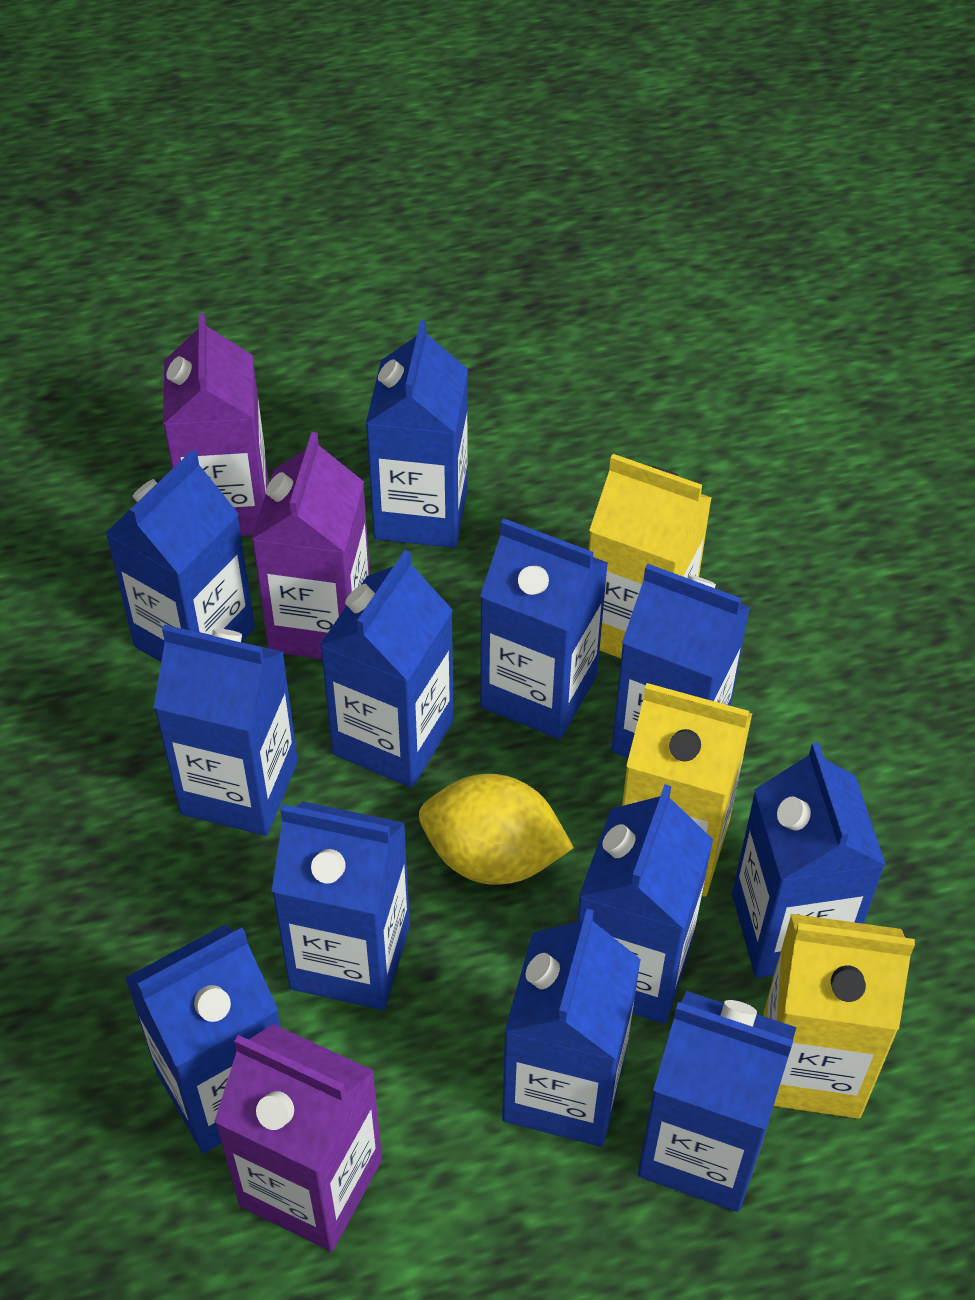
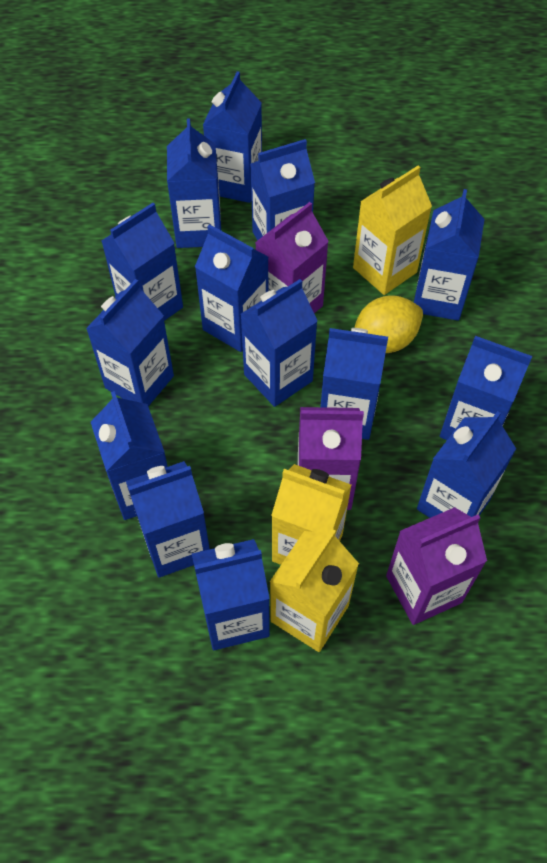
blue carton: [105,450,255,662] [125,925,280,1153] [154,625,298,836] [271,802,410,1010] [320,550,453,787] [366,320,468,548] [480,518,608,739] [502,909,641,1147] [577,784,713,1024] [611,563,750,758] [638,991,796,1212] [732,742,886,978] = 12 -> [86,279,174,406] [91,391,168,520] [102,203,183,321] [126,461,210,578] [167,118,221,248] [192,539,270,650] [195,224,268,352] [203,71,262,203] [241,279,318,407] [250,139,315,241] [320,328,388,440] [414,189,485,321] [417,411,516,518] [440,336,532,440] = 14

